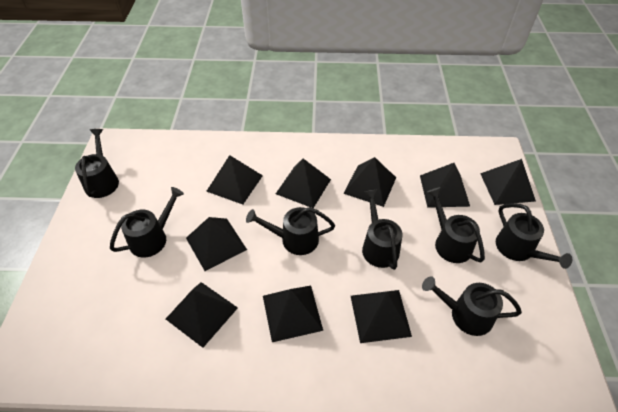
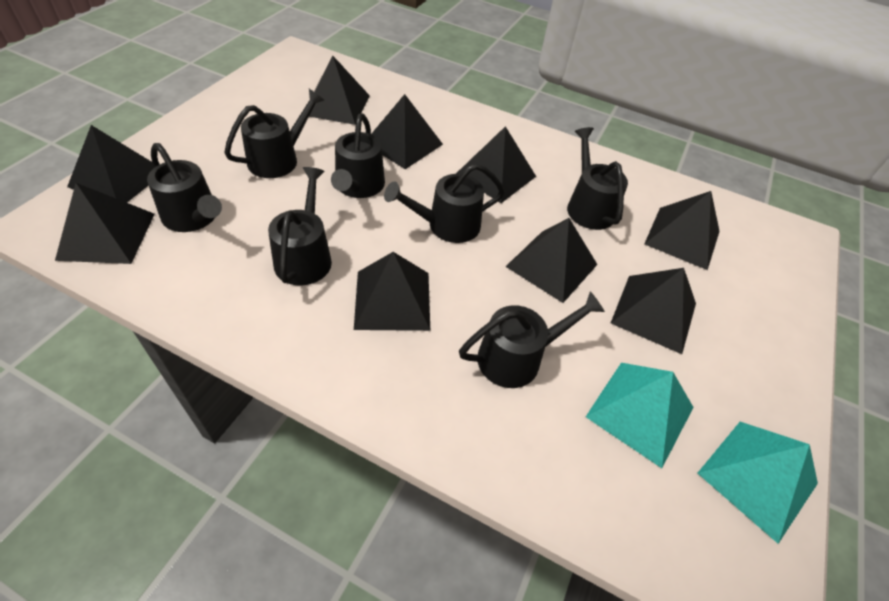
turquoise pyramid: none = 0 -> [586,363,694,468] [698,422,818,544] = 2

